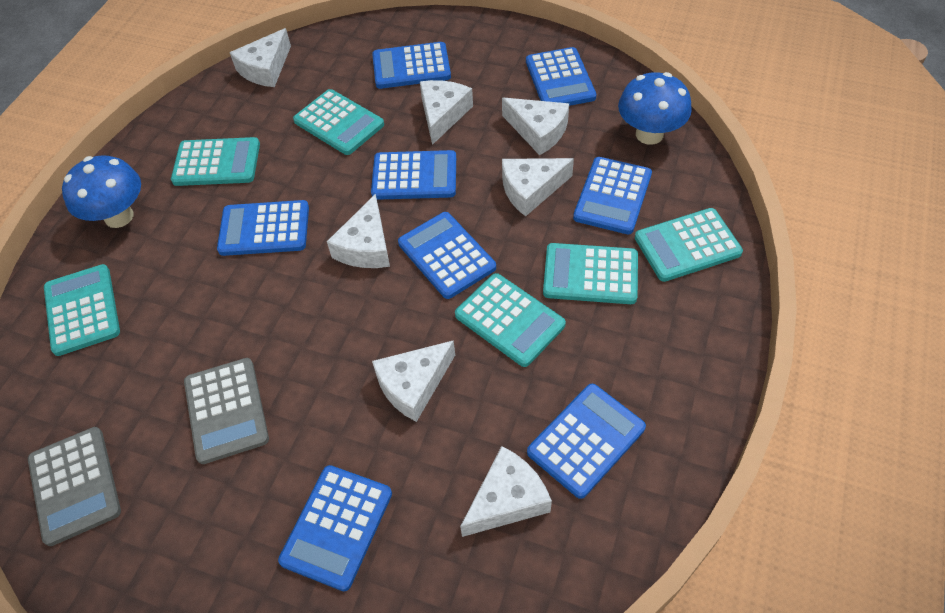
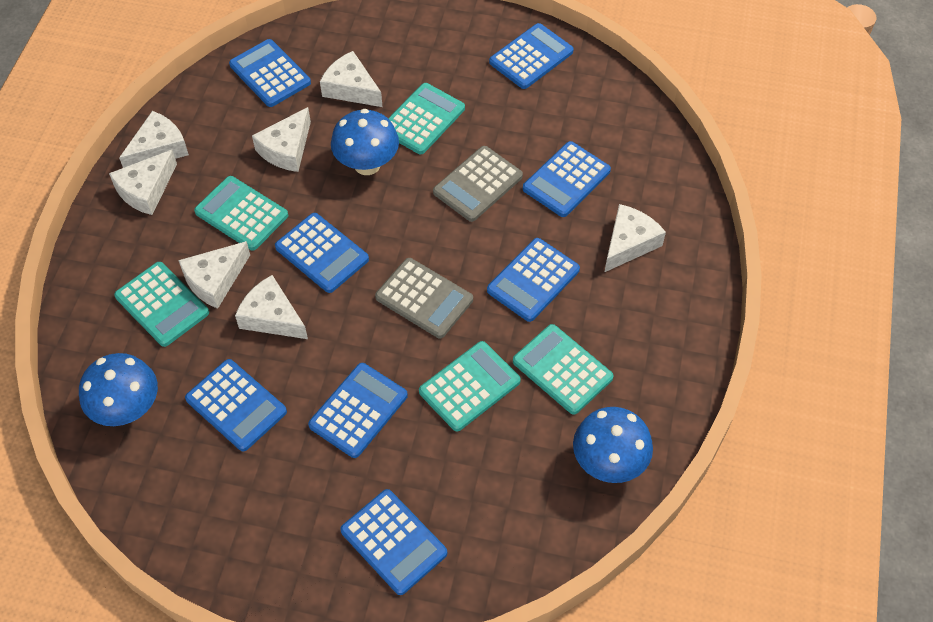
blue mushroom: [62,155,141,228] [618,72,692,145] = 2 -> [79,353,158,426] [331,109,399,175] [573,407,653,483] = 3
turquoise calculator: [44,264,120,356] [171,137,260,186] [293,89,384,155] [455,273,566,367] [543,243,638,304] [635,208,743,282] = 6 -> [114,262,209,347] [194,176,288,251] [388,83,465,154] [419,341,521,431] [513,324,614,415] = 5

